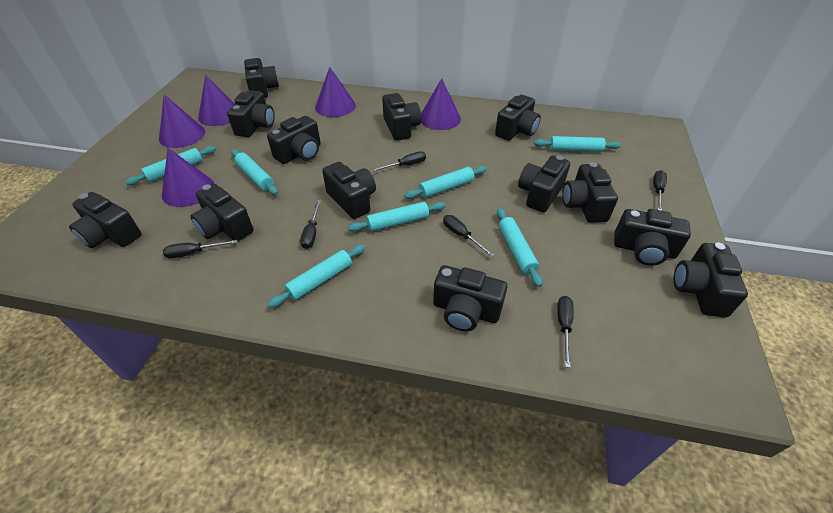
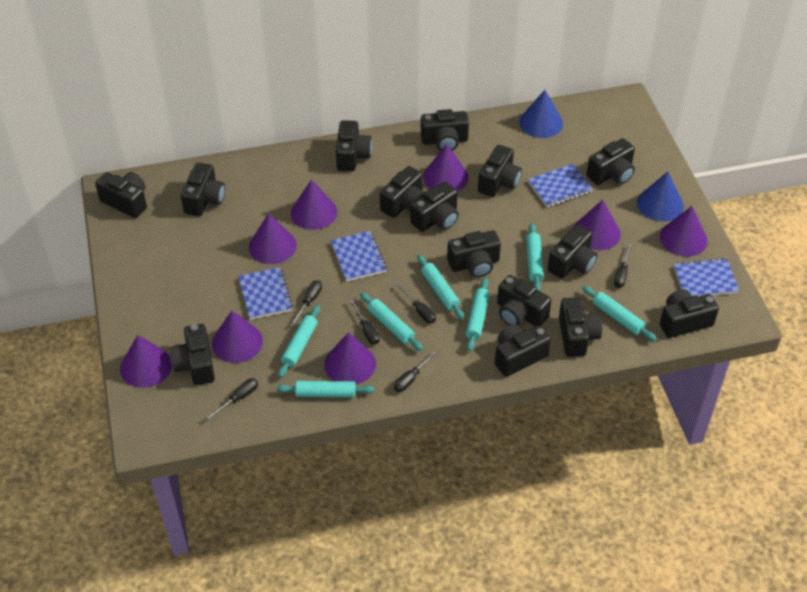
black camera: [69,192,141,248] [190,183,253,241] [227,90,275,137] [244,58,279,98] [267,116,321,164] [322,162,376,219] [382,93,421,141] [433,265,507,331] [495,95,541,141] [518,155,570,213] [562,162,618,223] [614,209,691,266] [674,243,748,318] = 13 -> [95,172,147,218] [170,324,215,385] [181,163,225,216] [336,120,372,171] [380,166,425,218] [410,182,459,232] [421,109,469,151] [447,230,501,278] [478,145,522,197] [495,324,551,377] [497,275,551,327] [548,224,597,279] [559,298,602,357] [586,138,635,185] [660,289,719,338] = 15
blue cone: none = 0 -> [519,90,563,138] [637,171,684,221] = 2
blue notebook: none = 0 -> [238,267,293,320] [330,231,387,282] [528,164,593,207] [673,258,740,297] = 4
purple cone: [159,94,205,148] [162,148,214,207] [198,75,235,126] [315,67,356,117] [421,78,461,130] = 5 -> [120,335,172,388] [212,311,263,363] [249,213,297,264] [291,179,337,230] [324,332,376,384] [423,144,468,191] [575,200,621,250] [660,206,708,257] = 8

